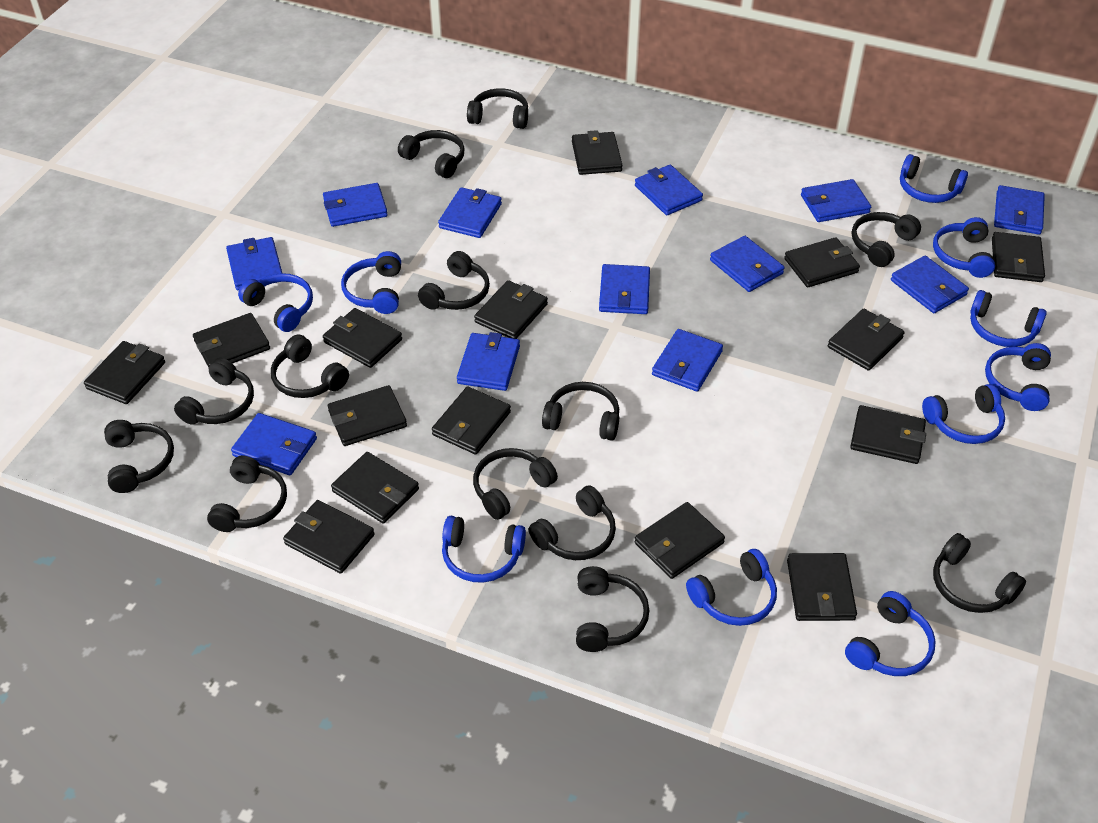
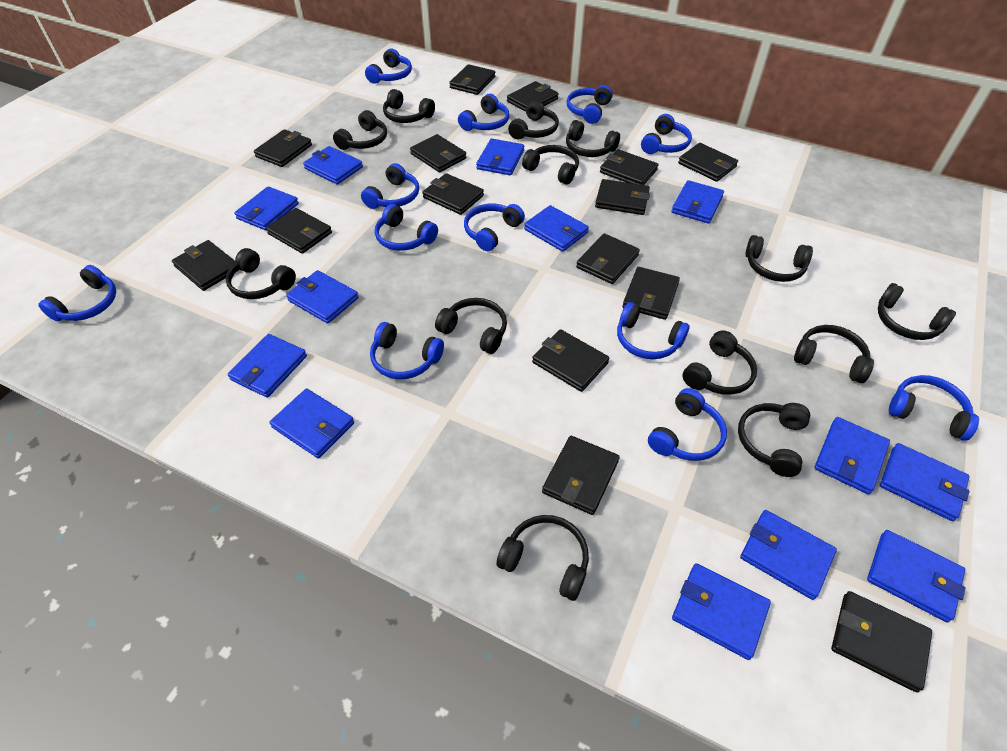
blue headphones: [238,273,313,332] [341,251,401,314] [442,516,526,583] [686,549,777,626] [845,591,936,676] [900,154,968,203] [922,384,1005,444] [933,217,995,278] [970,290,1047,347] [985,343,1051,411] = 10 -> [38,265,116,321] [361,163,419,209] [365,49,412,84] [370,322,444,379] [375,204,438,251] [458,94,509,131] [464,203,525,251] [567,85,613,124] [617,302,690,359] [641,114,692,154] [648,388,727,461] [889,375,979,441] = 12
blue wallet: [226,237,282,291] [231,413,317,475] [323,183,388,227] [438,187,502,238] [457,332,520,391] [599,264,650,314] [635,165,703,215] [652,329,723,392] [710,236,785,292] [801,179,871,222] [891,256,969,313] [994,185,1045,235] = 12 -> [228,334,307,398] [234,186,299,231] [270,388,354,458] [286,270,359,324] [303,146,363,184] [476,139,524,175] [524,205,589,252] [672,180,724,223] [672,563,771,660] [740,510,837,600] [814,417,890,494] [867,530,966,622] [880,443,970,521] = 13

